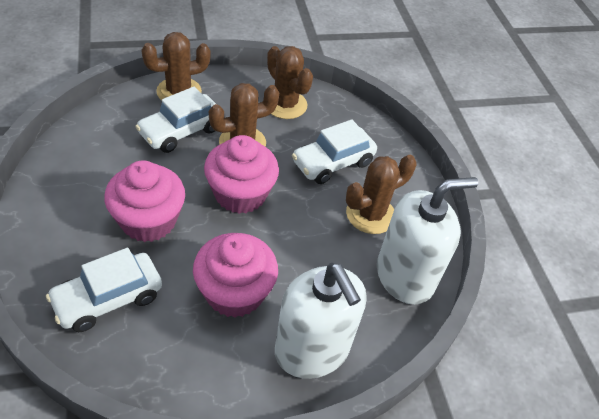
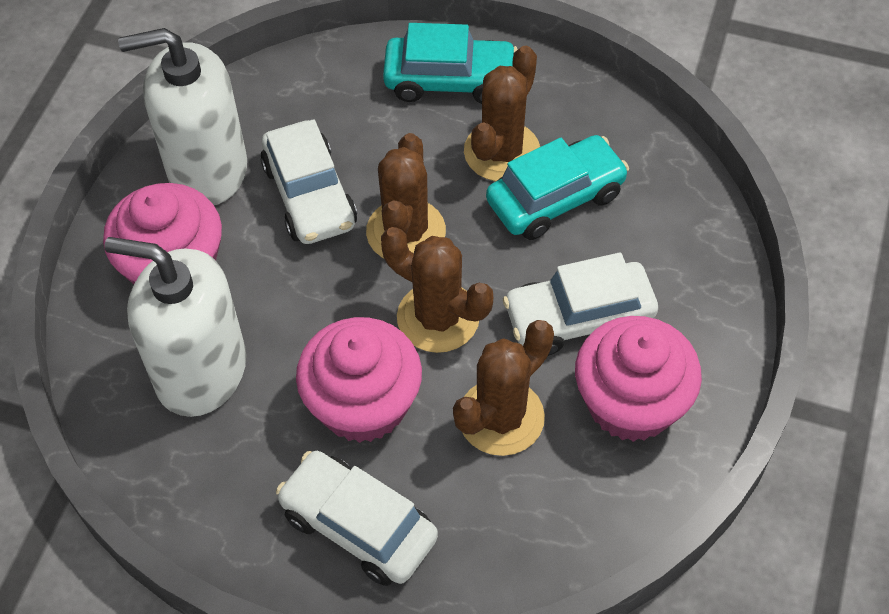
turquoise car: none = 0 -> [383,23,518,104] [486,135,629,240] = 2

